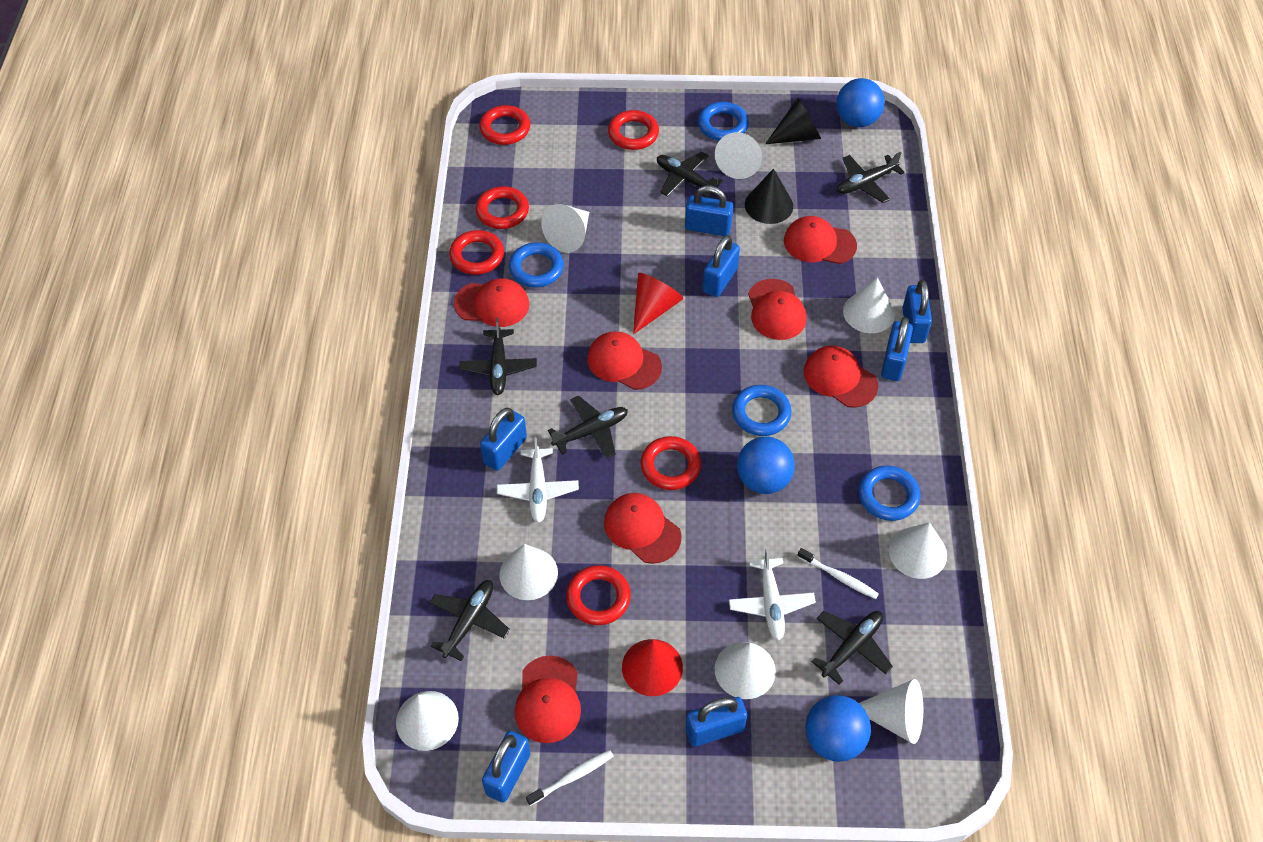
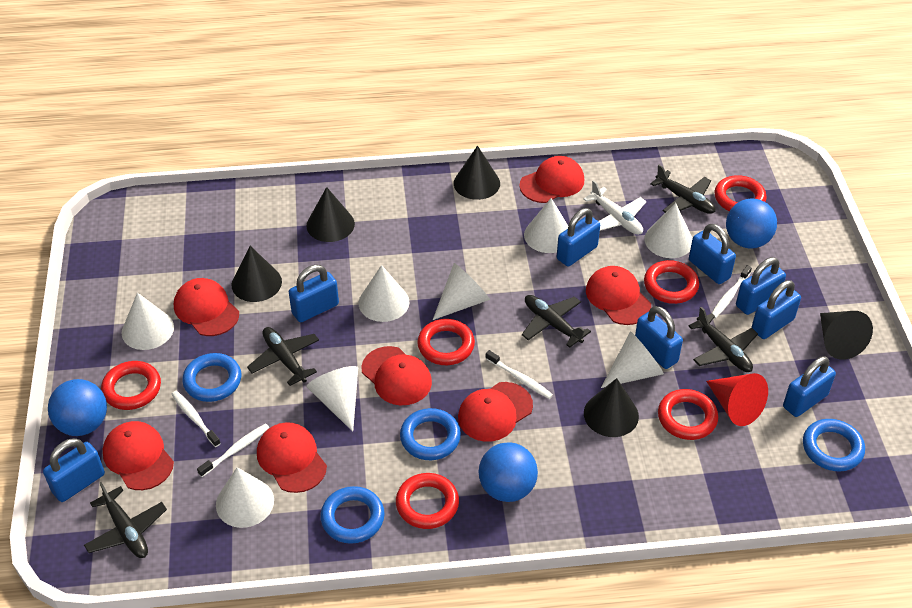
black cone: [745,169,793,224] [765,97,821,144] = 2 -> [231,246,282,302] [307,187,355,242] [454,146,500,200] [584,378,639,437] [820,311,873,360] = 5
black plane: [429,580,510,661] [460,318,537,395] [548,396,628,458] [657,152,723,198] [812,611,893,685] [837,152,905,203] = 6 -> [84,482,167,558] [247,327,319,386] [522,295,591,348] [650,165,715,214] [689,307,758,372] = 5
blue padlock: [480,408,527,471] [482,731,530,803] [685,185,733,236] [686,697,747,747] [703,235,740,297] [881,317,913,381] [902,280,932,343] = 7 -> [43,438,105,502] [289,265,339,322] [557,208,600,266] [635,306,683,369] [689,224,736,284] [736,257,786,315] [751,280,801,339] [783,356,836,417] = 8
red cone: [622,639,683,696] [633,273,683,334] = 2 -> [706,373,768,426] = 1
white plane: [497,437,579,523] [729,548,816,641] = 2 -> [583,180,646,235] = 1
white toothbrush: [526,750,613,806] [797,548,879,599] = 2 -> [171,391,221,447] [197,423,269,477] [485,350,553,399] [712,265,752,319] = 4

